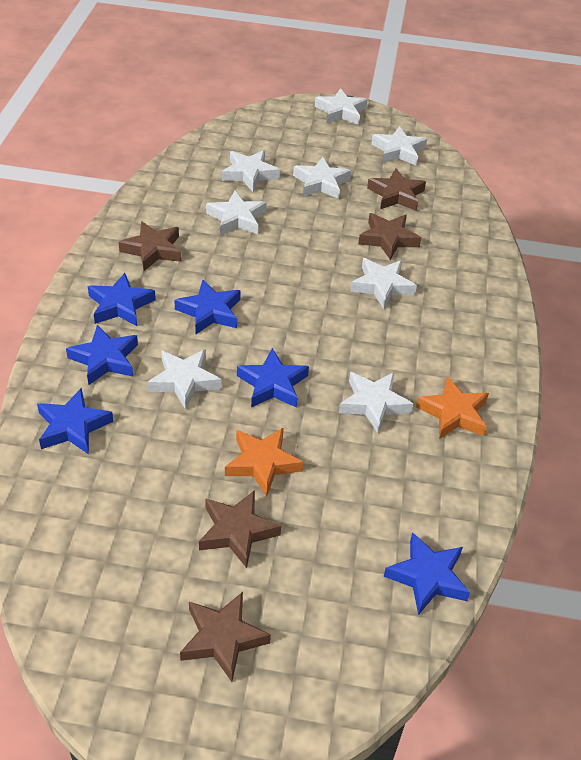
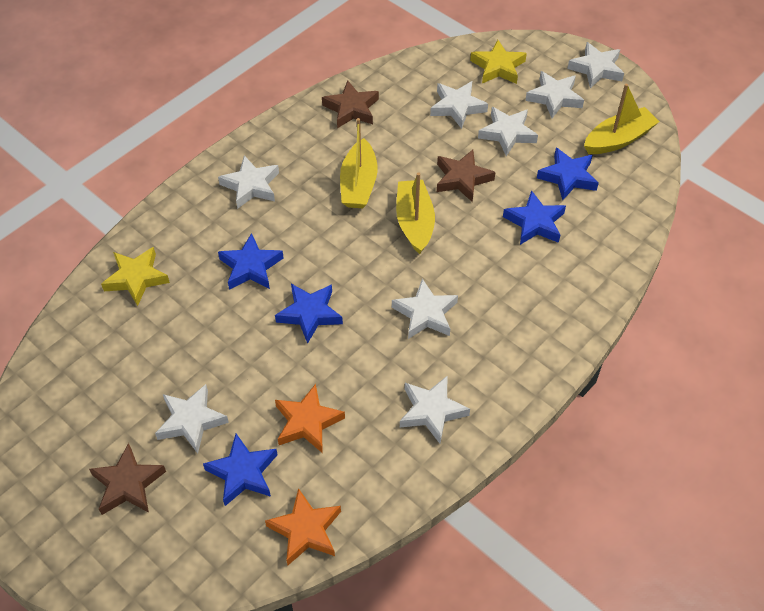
blue star: [37,388,114,455] [66,325,138,385] [88,273,156,326] [174,280,241,334] [237,348,309,408] [384,532,470,615] = 6 -> [203,434,277,506] [218,233,284,290] [275,284,343,344] [503,190,566,245] [537,148,599,200] = 5
brown star: [119,221,181,271] [180,592,271,682] [199,490,281,568] [358,213,421,260] [367,168,426,211] = 5 -> [89,443,166,515] [322,80,379,128] [437,150,496,203] = 3
yellow boat: none = 0 -> [340,118,378,208] [396,172,435,254] [584,84,660,154] = 3
yellow star: none = 0 -> [101,247,170,306] [470,40,527,84] = 2

